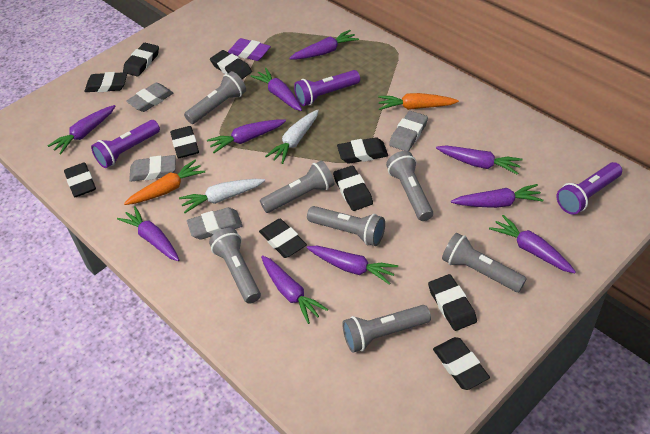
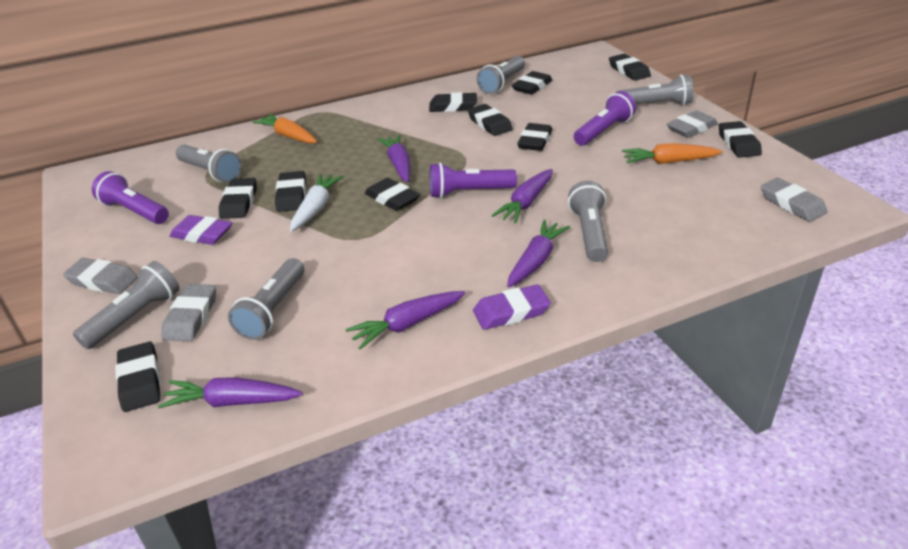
grey flashlight: [184,71,246,124] [209,228,261,304] [260,160,334,213] [307,206,385,246] [342,305,431,353] [386,151,433,221] [442,233,527,292] = 7 -> [73,261,179,349] [176,145,242,183] [228,258,304,340] [477,56,525,94] [568,181,608,262] [617,75,693,105] = 6
purple carrot: [47,105,115,154] [117,206,179,261] [207,120,286,153] [250,68,302,111] [261,255,328,324] [289,30,359,59] [307,246,398,285] [436,145,523,175] [451,184,544,208] [489,215,576,273] = 10 -> [158,377,303,408] [346,291,465,349] [378,134,410,183] [491,169,553,223] [507,220,570,288] = 5
purple eraser: [228,38,271,61] = 1 -> [169,215,232,245] [473,284,551,330] = 2
white carrot: [179,179,265,213] [265,109,319,164] = 2 -> [290,174,343,232] = 1

